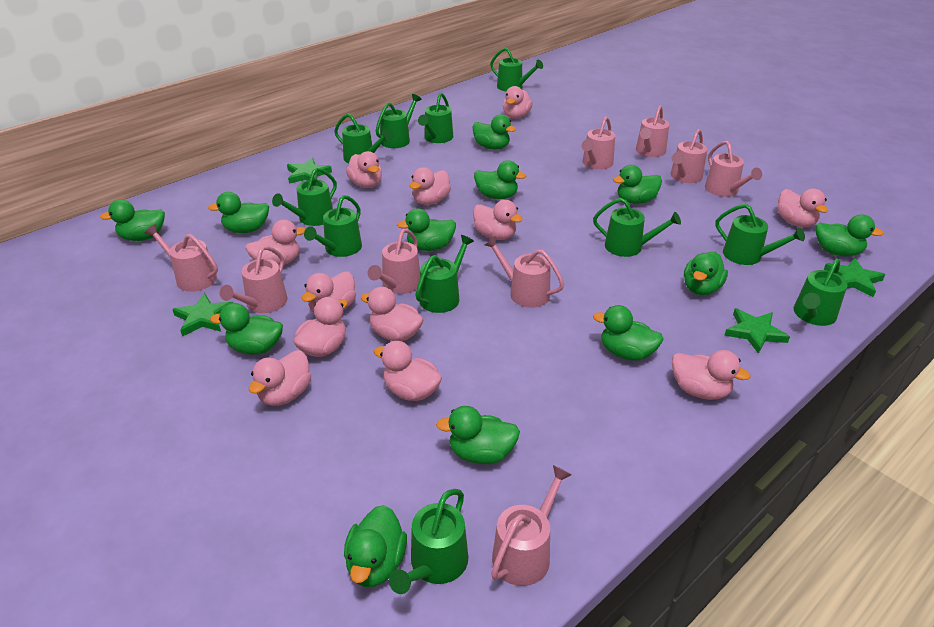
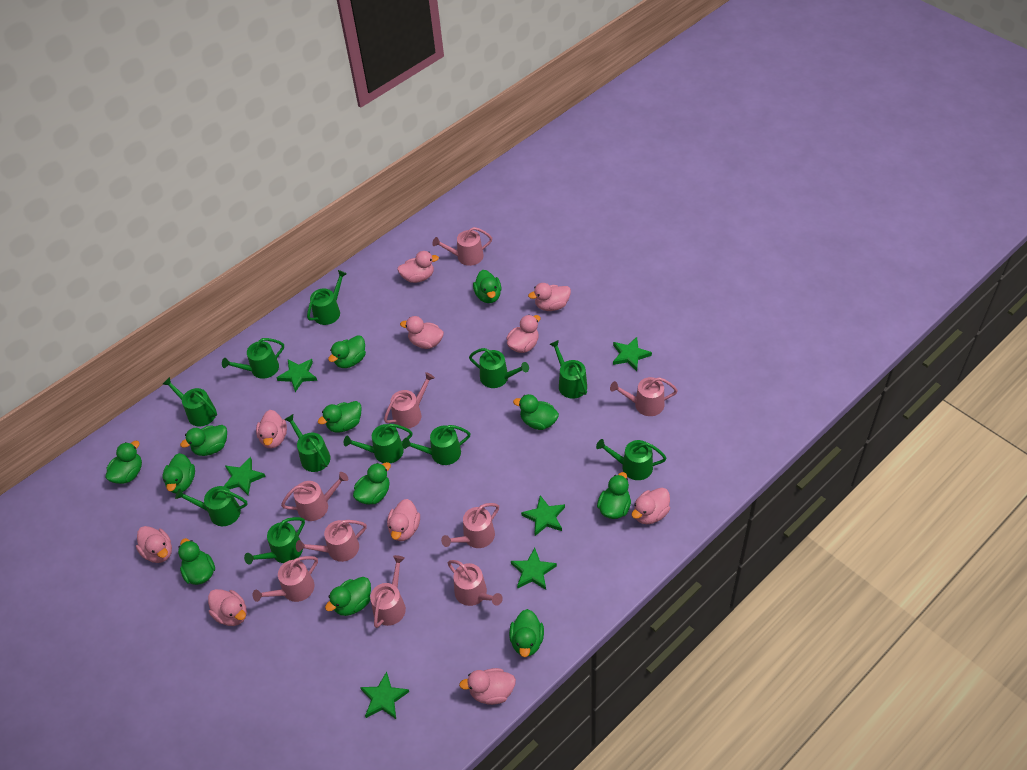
green star: [172,293,233,336] [287,158,332,184] [724,308,790,354] [824,258,886,297] = 4 -> [224,457,266,495] [277,359,317,392] [360,672,409,719] [511,548,557,590] [521,495,565,536] [613,337,652,371] = 6
pink duck: [245,220,305,265] [249,350,311,406] [294,297,348,357] [302,271,356,313] [346,151,382,188] [360,287,423,341] [374,341,442,401] [410,167,451,205] [473,200,523,240] [503,86,533,119] [672,350,751,400] [777,188,828,227] = 12 -> [136,526,172,563] [208,589,247,626] [256,410,287,448] [387,499,420,541] [397,251,439,283] [400,316,444,349] [459,668,516,705] [507,315,541,353] [528,283,571,311] [631,488,670,524] = 10

